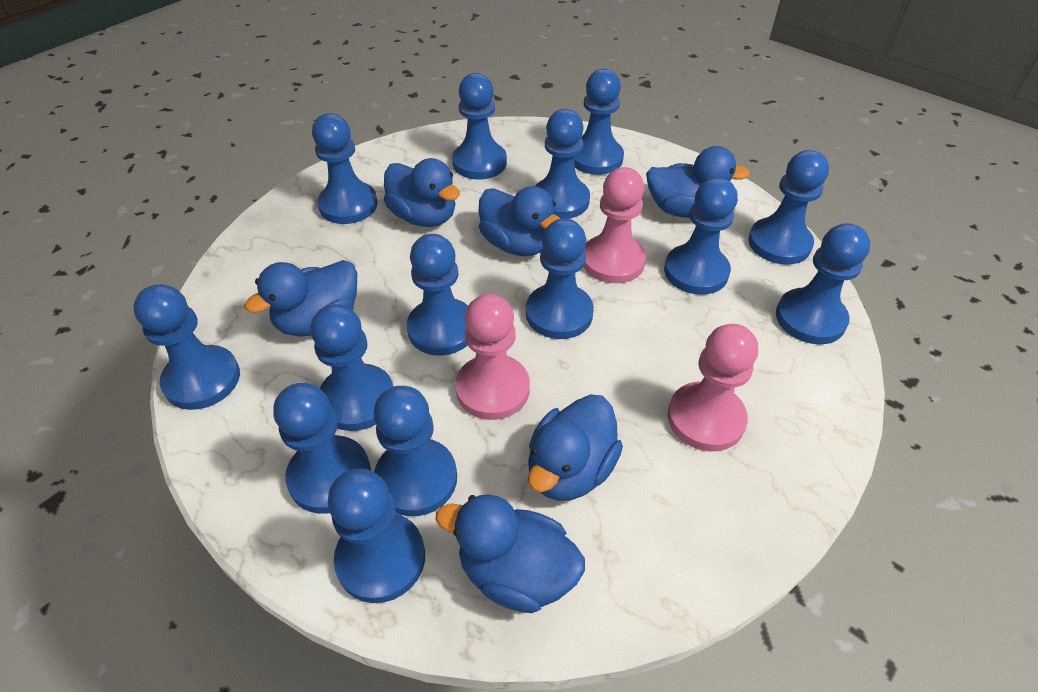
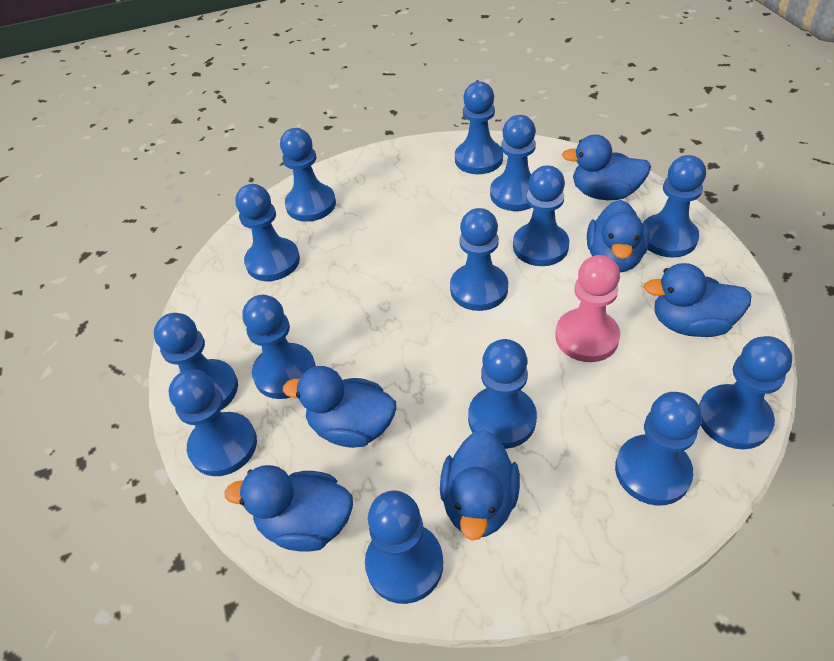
pink pawn: [455,294,530,420] [584,167,646,283] [668,324,758,451] = 3 -> [555,255,620,362] = 1

